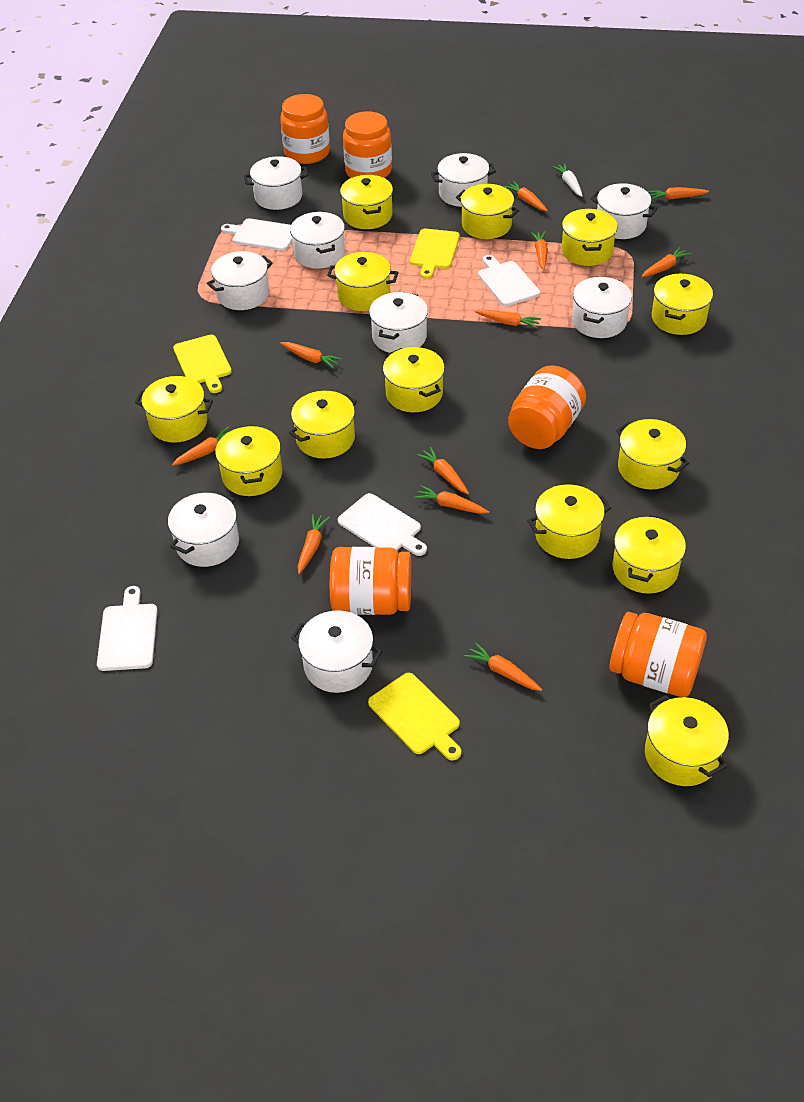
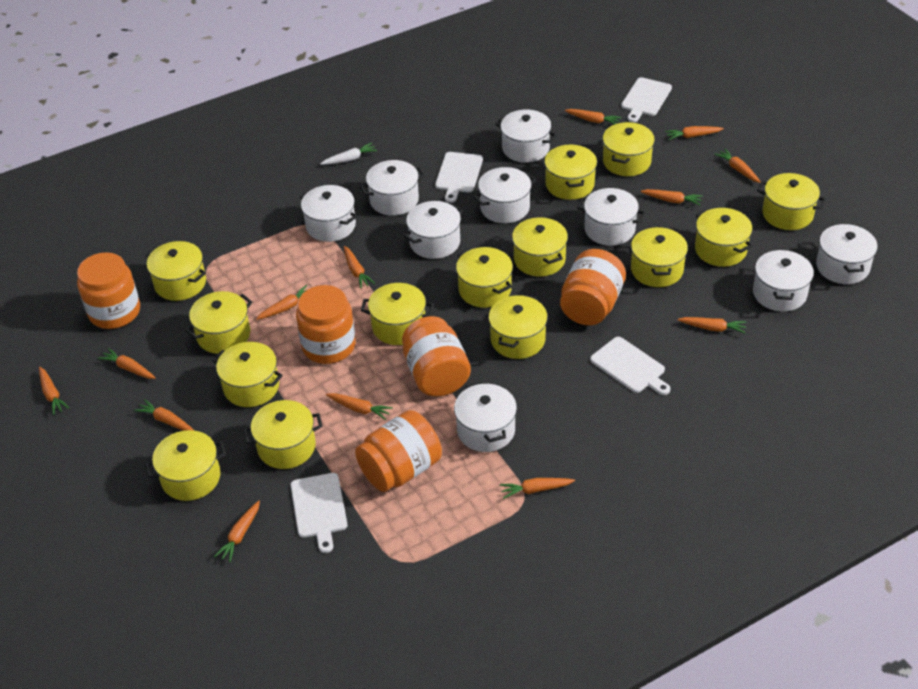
orange carrot: [172,427,229,466] [280,342,342,369] [298,514,330,574] [414,485,489,514] [417,447,469,494] [464,642,542,691] [475,309,541,329] [503,181,548,211] [530,231,548,270] [641,247,691,277] [648,187,709,200] = 11 -> [39,367,69,415] [98,348,155,379] [134,399,194,431] [214,501,260,562] [256,285,308,320] [326,393,393,420] [344,246,375,288] [500,478,575,499] [565,109,621,125] [641,189,703,205] [665,126,724,140] [678,317,746,333] [714,149,761,183] = 13
yellow cutting board: [173,335,232,393] [368,673,461,761] [410,229,460,279] = 3 -> none = 0
yellow pot: [135,376,213,443] [215,425,282,496] [289,391,357,459] [327,252,398,311] [340,175,393,229] [383,347,445,412] [456,184,519,239] [527,484,611,559] [562,209,618,266] [612,515,686,594] [616,419,689,489] [645,695,729,786] [652,274,713,335] = 13 -> [145,430,226,501] [146,241,206,301] [185,291,252,354] [213,342,283,407] [243,400,322,469] [361,283,434,345] [456,247,513,308] [488,294,548,359] [512,217,568,277] [544,144,597,200] [603,122,655,176] [631,227,688,287] [695,208,752,267] [757,173,826,230] = 14

